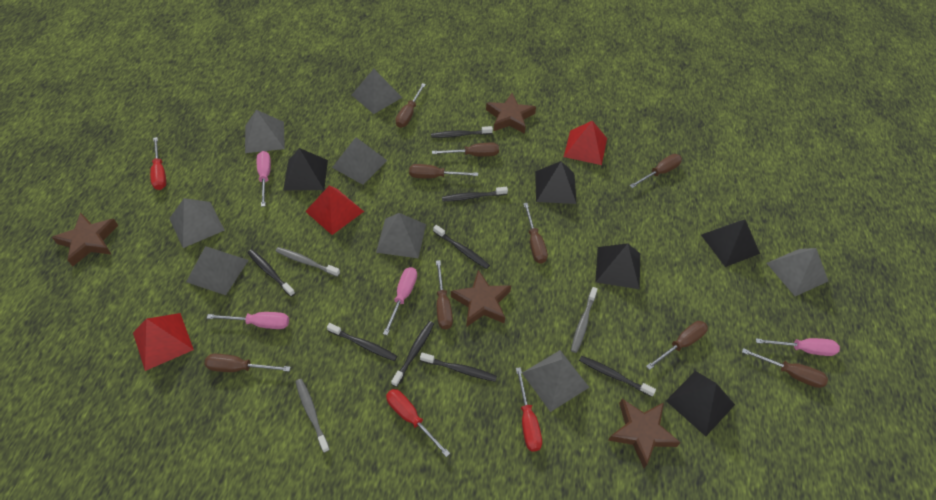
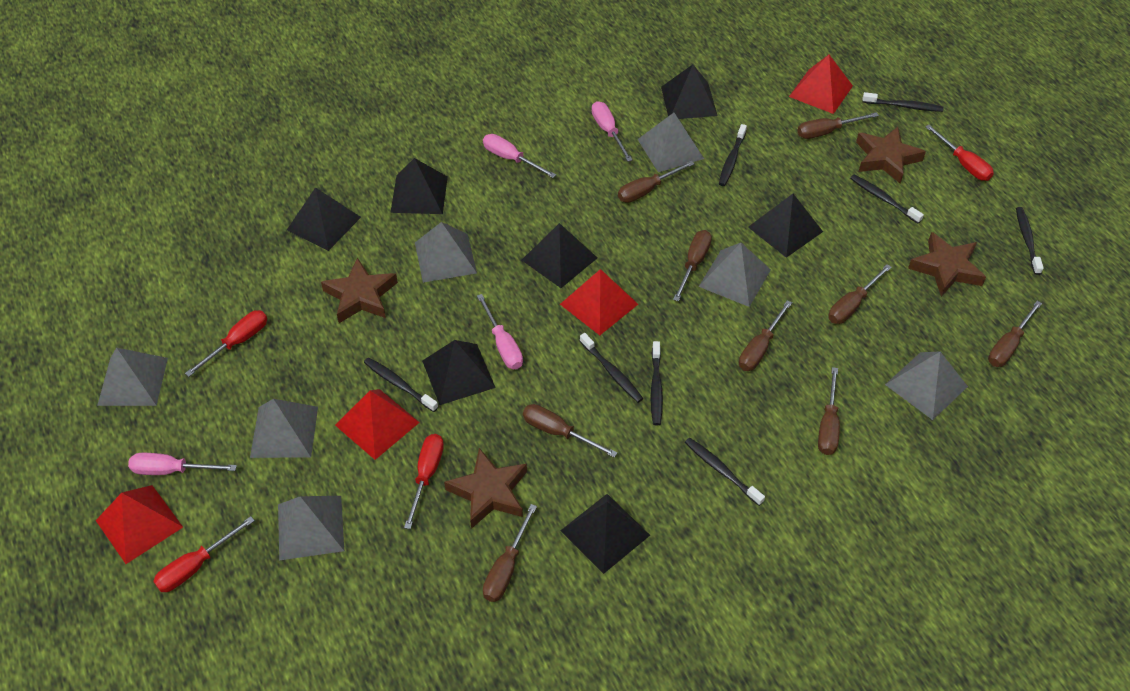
black pyramid: [283,148,328,190] [535,161,577,204] [595,243,640,289] [666,371,735,436] [701,220,760,267] = 5 -> [287,187,361,251] [390,158,448,214] [422,340,496,405] [522,223,597,288] [560,494,650,574] [661,64,717,119] [748,194,823,258] = 7
grey pyramid: [169,198,225,248] [186,246,249,295] [245,110,285,153] [332,137,387,185] [352,69,402,114] [376,213,426,258] [522,350,590,412] [767,248,828,296] = 8 -> [97,347,168,406] [250,399,318,458] [278,496,344,560] [415,222,477,283] [637,113,704,172] [699,243,771,307] [885,351,968,420] = 7
grey toothbrush: [276,247,340,277] [295,379,330,453] [571,287,598,353] = 3 -> none = 0
red pyramid: [133,313,194,371] [305,185,364,235] [564,121,607,165] = 3 -> [96,485,183,564] [335,389,420,460] [560,269,638,335] [789,55,853,114] = 4
red screwdriver: [150,137,166,190] [386,389,450,457] [516,367,542,452] = 3 -> [153,516,255,592] [185,310,267,377] [404,434,444,529] [925,125,994,181] = 4

